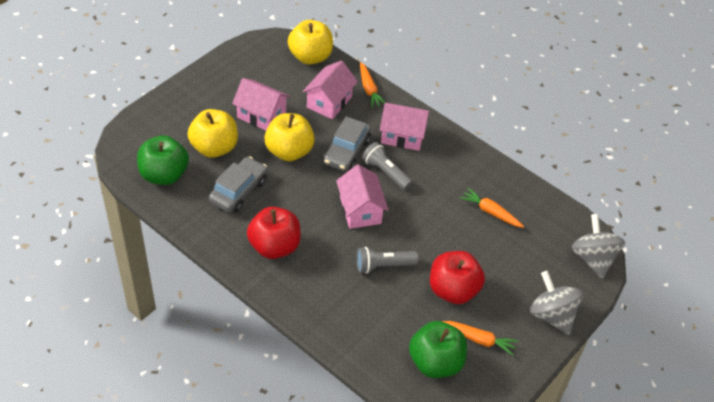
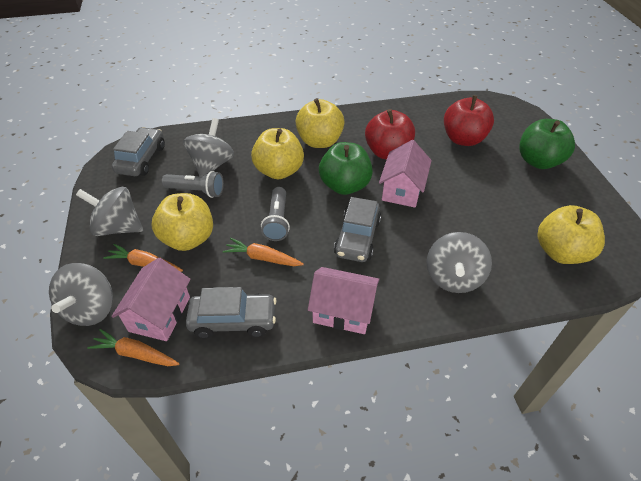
grey car: [209,157,267,213] [323,116,371,171] = 2 -> [112,127,165,176] [186,287,277,339] [334,197,381,262] = 3
grey spinning top: [530,271,583,335] [572,214,625,278] = 2 -> [49,263,113,326] [76,187,143,236] [183,118,234,177] [427,232,492,293] = 4
pink house: [232,78,290,130] [303,60,358,119] [336,164,388,229] [380,103,430,151] = 4 -> [111,258,191,341] [308,267,379,334] [379,140,432,208] = 3
yellow apple: [187,109,238,158] [264,113,315,161] [288,20,333,65] = 3 -> [152,193,213,251] [251,128,304,179] [296,98,345,148] [537,205,605,264] = 4

